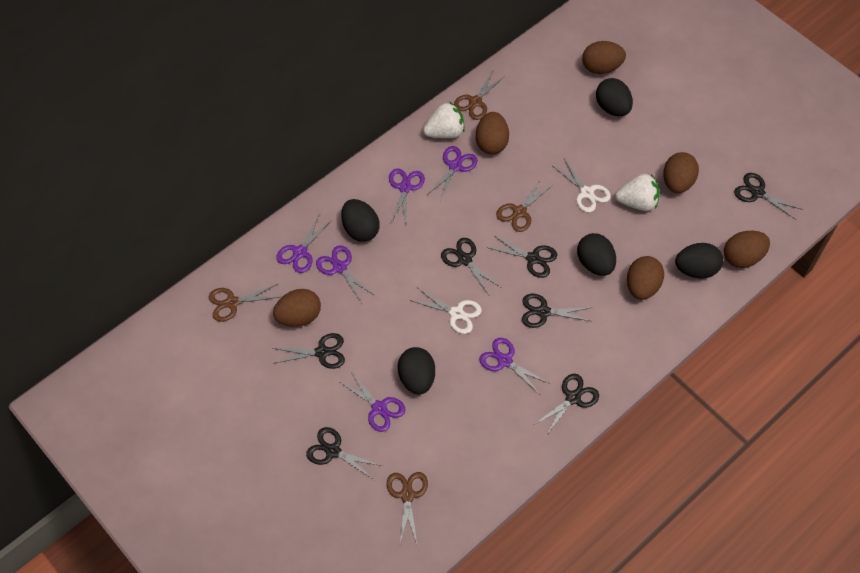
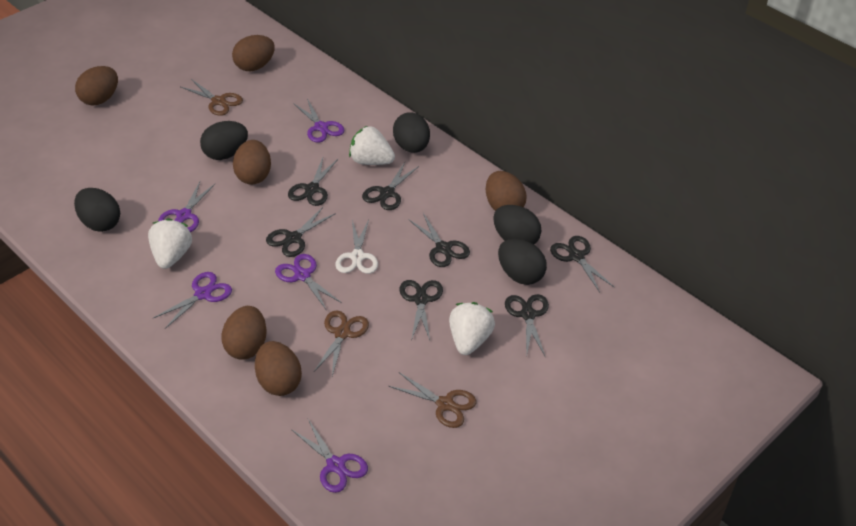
brown scissors: [209,284,279,322] [387,472,428,544] [454,71,505,120] [496,178,553,232] = 4 -> [181,79,243,116] [313,311,369,376] [389,372,476,428] = 3
purple scissors: [276,215,332,273] [316,245,375,303] [338,370,405,432] [389,168,425,226] [427,146,478,201] [479,338,549,394] = 6 -> [153,272,232,329] [158,182,215,232] [275,254,342,311] [291,419,368,493] [293,98,344,142] = 5
white scissors: [410,288,482,334] [553,159,611,212] = 2 -> [335,220,378,274] = 1
white strawberry: [423,102,465,138] [615,174,660,211] = 2 -> [148,218,192,269] [349,126,395,165] [449,302,495,355] = 3

